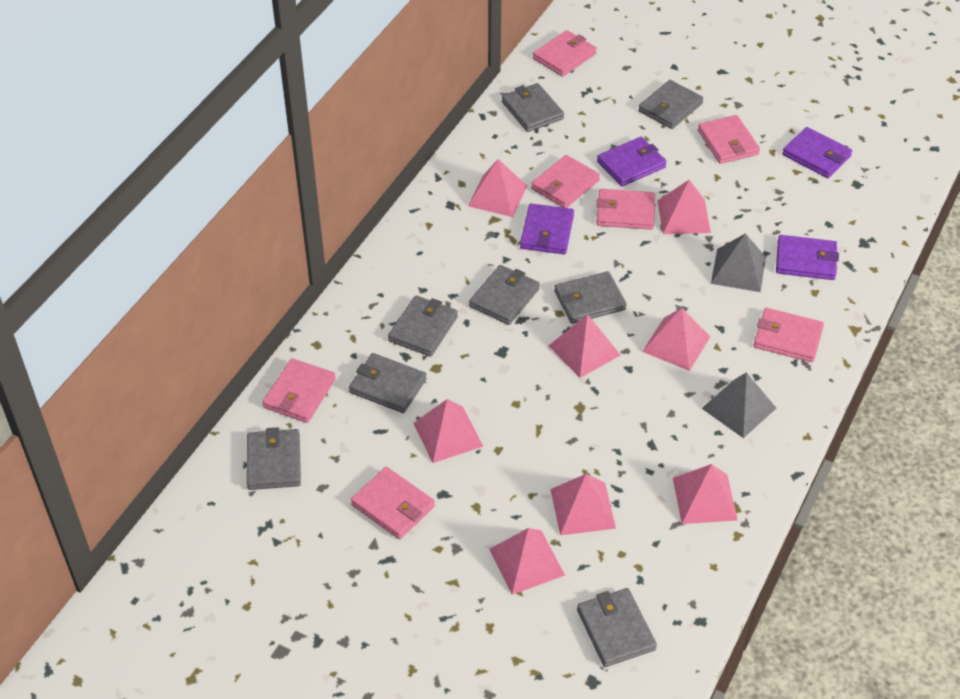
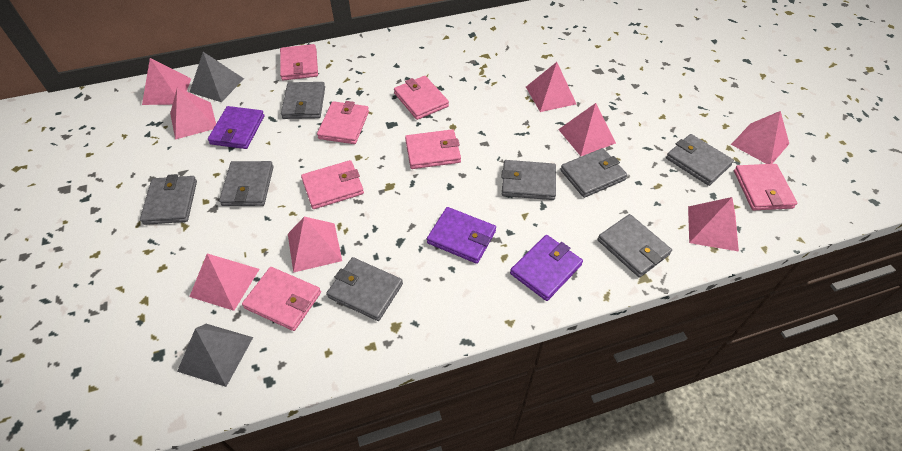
purple wallet: [520,204,574,254] [597,137,667,186] [776,235,839,280] [782,127,852,178] = 4 -> [208,106,264,149] [427,207,496,264] [510,235,583,301] = 3

